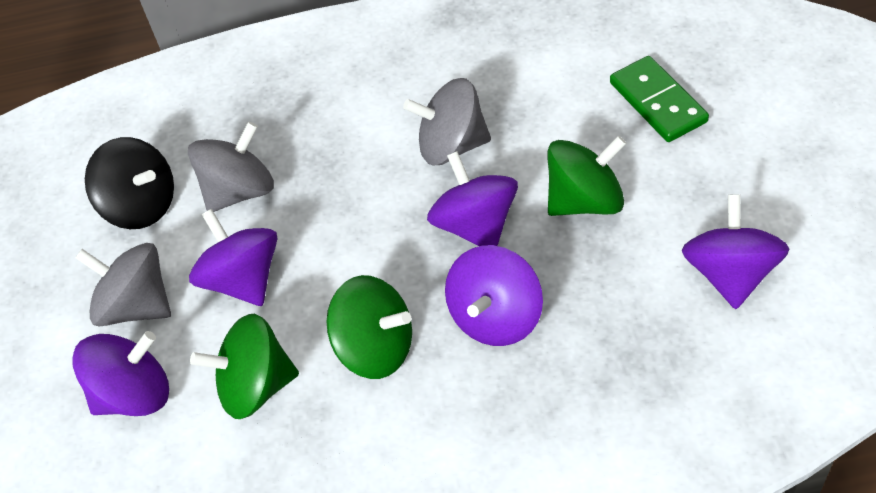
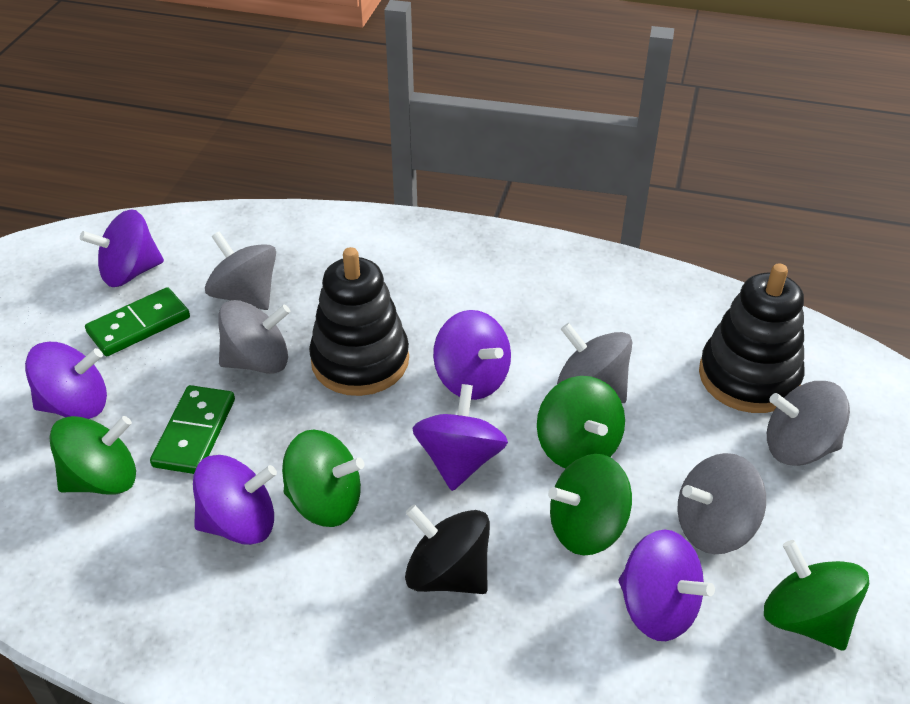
black stacking toy: none = 0 -> [309,247,409,396] [699,263,804,413] = 2
green domino: [610,56,709,142] = 1 -> [85,287,190,356] [150,385,235,474] = 2
green spinning top: [190,314,299,419] [326,275,412,379] [548,136,626,216] = 3 -> [49,416,136,495] [282,430,364,527] [537,376,625,468] [548,454,632,555] [764,540,869,650] = 5
grey spinning top: [75,243,171,327] [188,122,274,212] [403,78,491,165] = 3 -> [205,231,276,310] [218,300,290,374] [557,323,632,403] [677,453,766,554] [767,381,850,466] = 5
purple spinning top: [73,331,169,416] [189,209,278,306] [427,151,518,246] [445,245,543,346] [682,194,789,309] = 5 -> [25,342,107,419] [80,209,164,287] [193,455,277,545] [412,384,508,491] [433,310,511,400] [618,530,715,641] = 6

